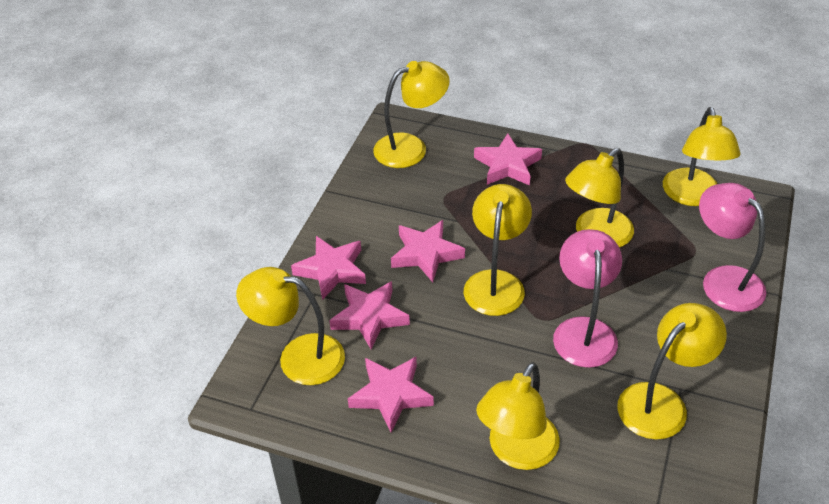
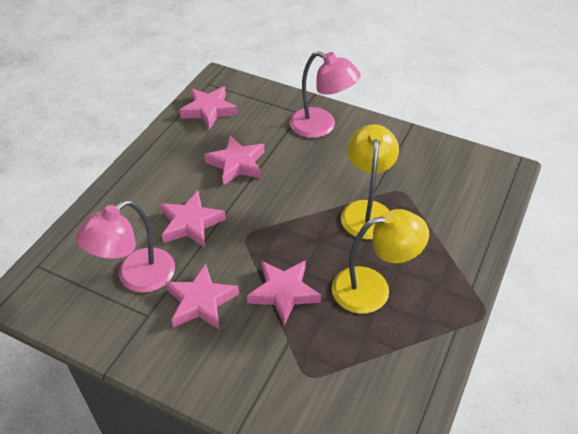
yellow lamp: [236,267,345,385] [373,61,450,168] [464,184,532,316] [476,362,560,470] [565,148,634,248] [617,303,727,440] [663,107,740,206] = 7 -> [332,209,429,314] [341,124,399,239] = 2

